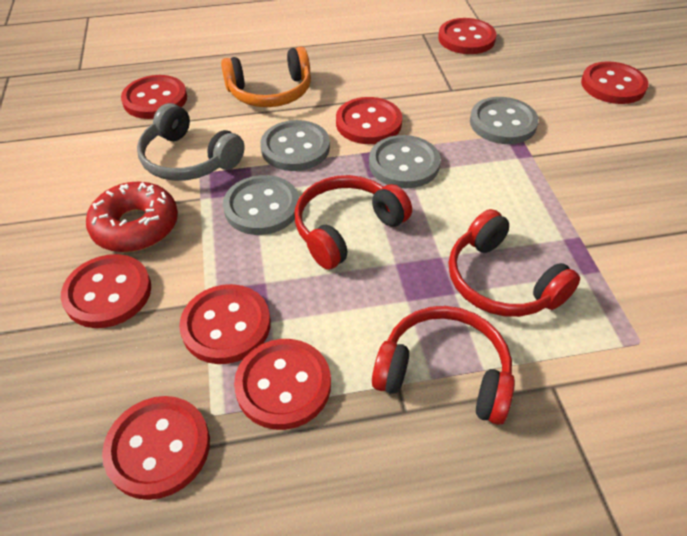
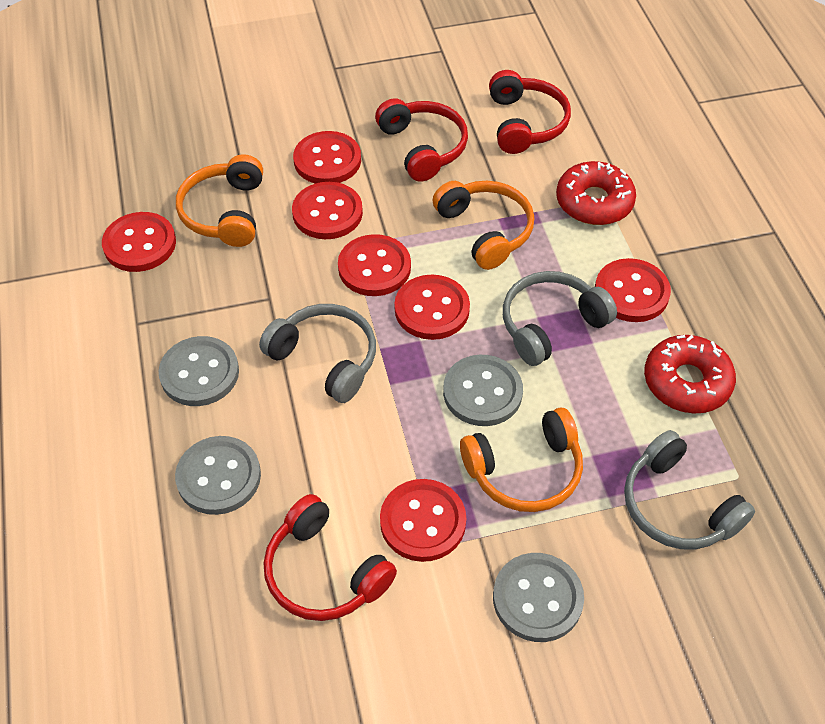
grey headphones: [137,103,245,181] = 1 -> [259,304,376,403] [503,271,617,366] [624,430,755,549] = 3
orange headphones: [221,47,311,107] = 1 -> [176,154,263,247] [433,181,534,270] [460,407,583,512] = 3
red button: [61,254,151,328] [102,396,210,500] [121,75,187,119] [179,284,271,364] [234,339,331,430] [336,97,402,144] [438,18,496,54] [581,61,649,104] = 8 -> [102,212,176,272] [292,182,363,239] [293,131,361,184] [338,234,411,296] [380,479,466,562] [395,275,470,340] [595,258,671,322] = 7
red donut: [86,182,178,252] = 1 -> [556,161,636,225] [644,335,736,413] = 2

